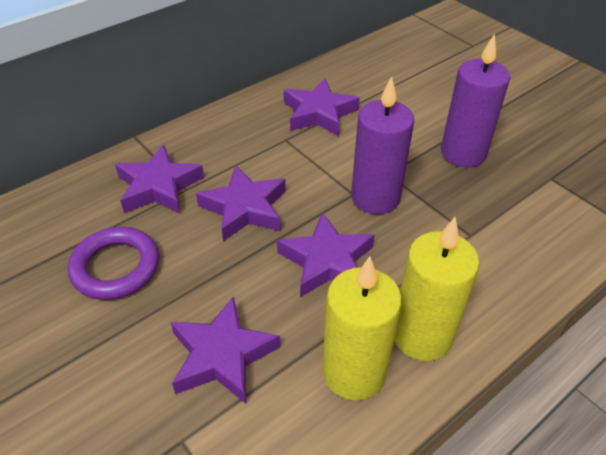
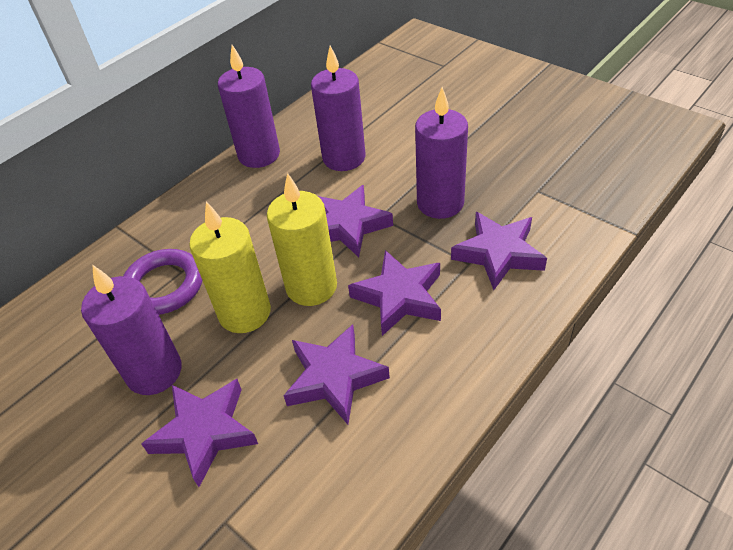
purple candle: [351,76,414,214] [441,34,510,167] = 2 -> [81,264,182,395] [218,45,280,168] [311,46,365,171] [415,87,468,219] = 4

